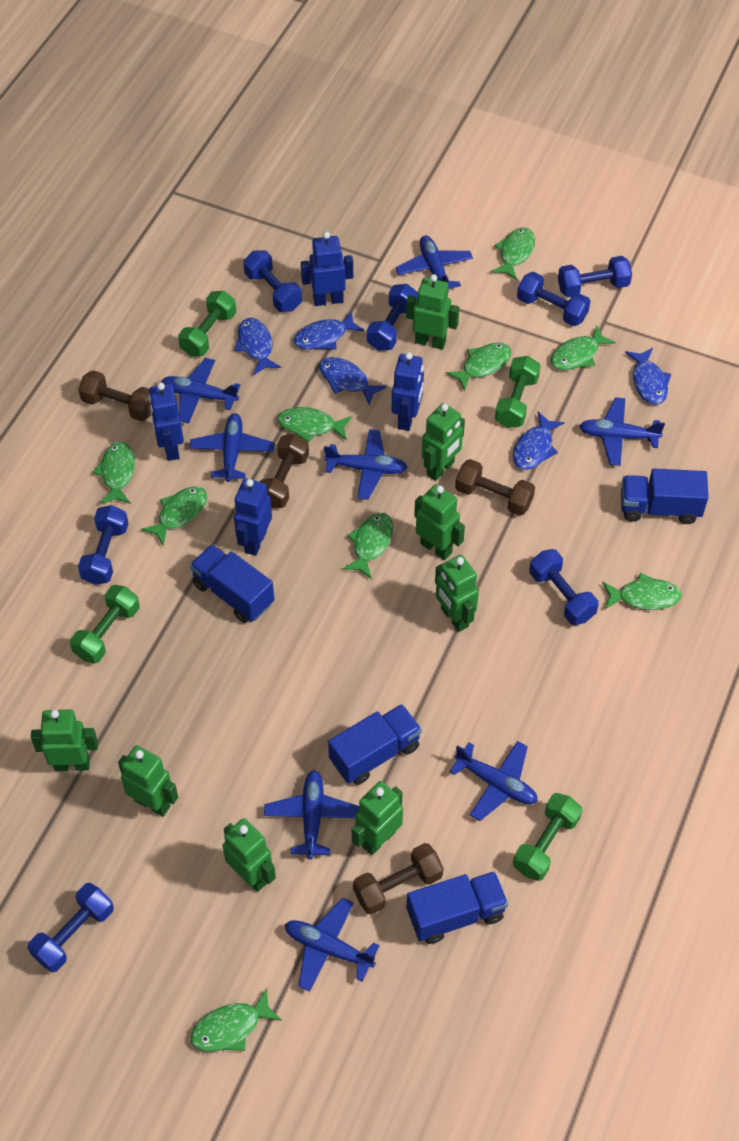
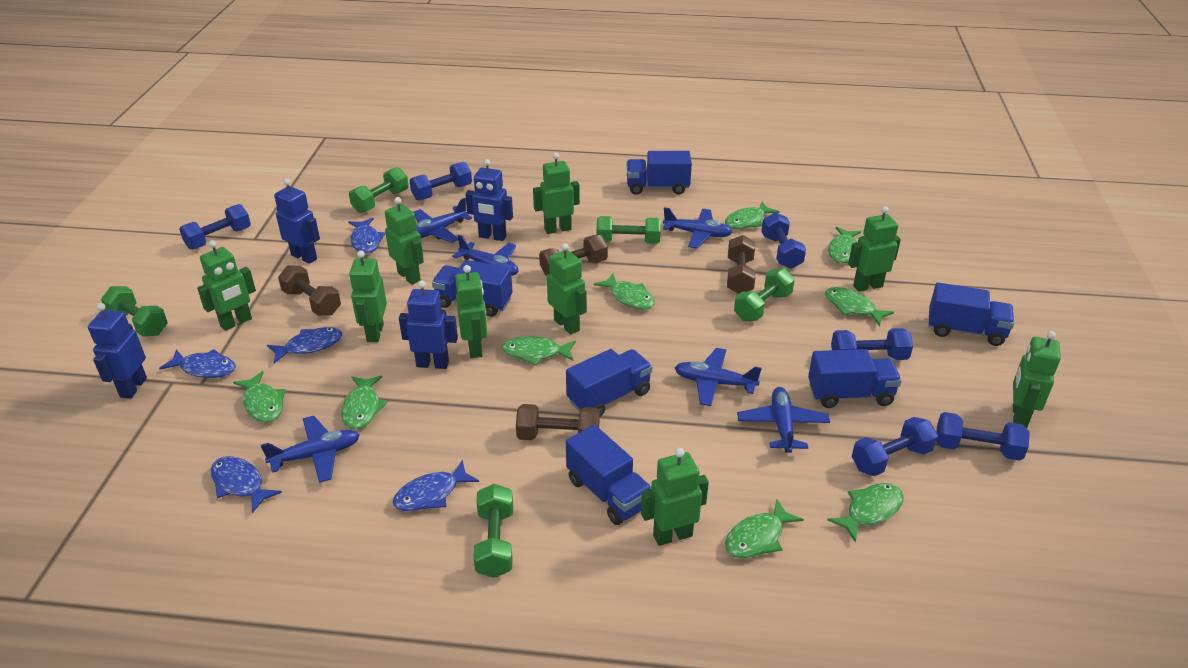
blue dumbbell: [28,883,114,972] [78,505,129,585] [243,250,302,312] [367,284,418,351] [517,272,590,326] [530,549,598,625] [558,256,632,297] = 7 -> [179,204,251,250] [409,162,472,201] [761,212,806,269] [831,328,913,360] [852,417,938,476] [936,412,1030,461] = 6
blue plane: [161,358,240,423] [189,413,274,482] [264,770,359,859] [285,898,380,992] [324,429,408,500] [395,235,473,292] [449,741,538,821] [579,397,665,466] = 8 -> [261,416,359,483] [414,198,472,243] [452,235,519,275] [663,207,732,249] [675,348,762,406] [737,387,830,453] = 6
blue truck: [190,544,274,623] [328,704,422,785] [406,871,508,944] [621,469,709,524] = 4 -> [432,260,513,317] [566,349,652,417] [566,425,651,525] [627,151,692,195] [808,349,901,408] [929,282,1014,346] = 6
green dumbbell: [70,585,140,663] [178,291,236,357] [495,356,541,428] [513,793,582,881] = 4 -> [101,286,168,336] [349,167,409,213] [474,484,513,578] [597,216,661,244] [734,268,795,321] = 5
green robot: [31,709,98,771] [118,745,178,817] [222,818,276,892] [352,781,403,855] [406,274,459,350] [414,484,465,560] [422,403,465,481] [435,555,479,632] = 8 -> [197,240,256,331] [349,250,387,342] [385,197,424,285] [455,265,487,358] [533,153,580,234] [547,243,587,334] [641,448,709,546] [848,206,901,292] [1013,331,1061,428] = 9

